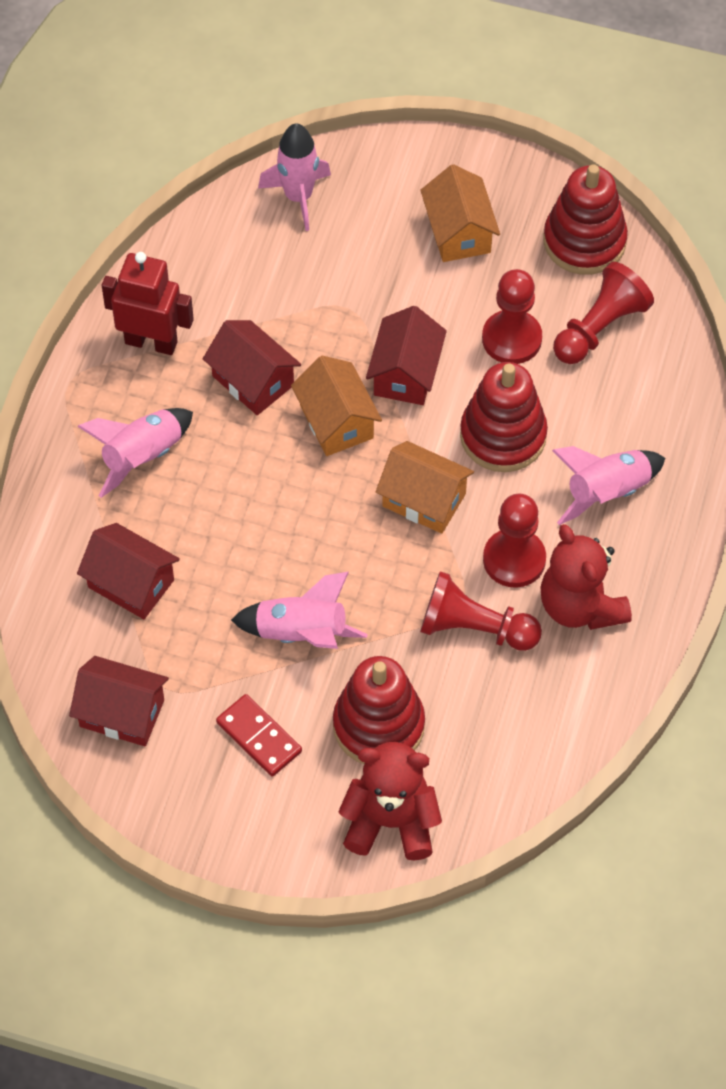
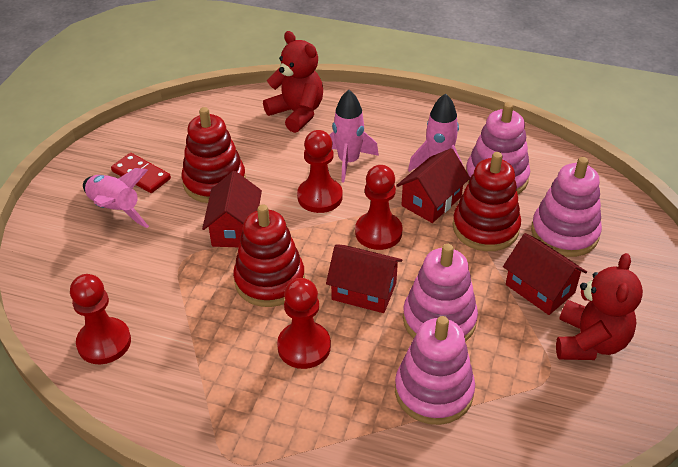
orange house: [291,356,382,456] [376,441,474,534] [420,164,500,262] = 3 -> none = 0
pink rocket: [77,408,193,498] [231,571,368,649] [258,123,331,231] [552,446,665,525] = 4 -> [83,168,149,228] [329,90,379,183] [408,93,464,172] = 3
pink stacking toy: none = 0 -> [395,316,475,425] [403,244,478,342] [466,102,530,194] [531,157,602,257] = 4
red robot: [102,252,194,355] = 1 -> none = 0

